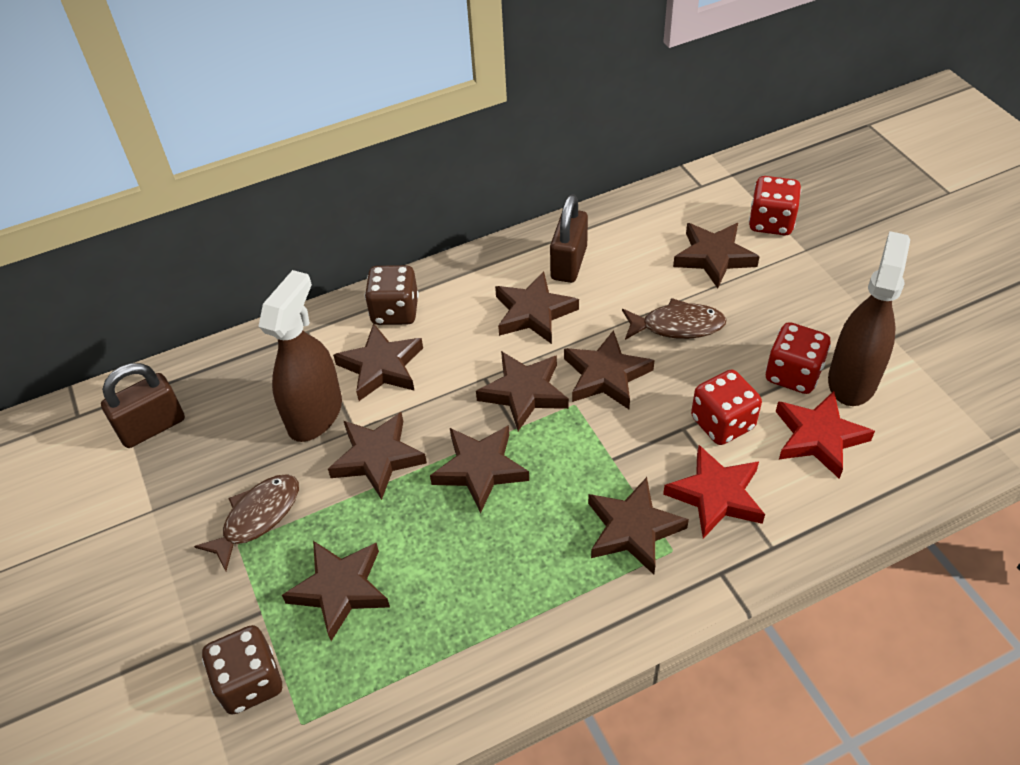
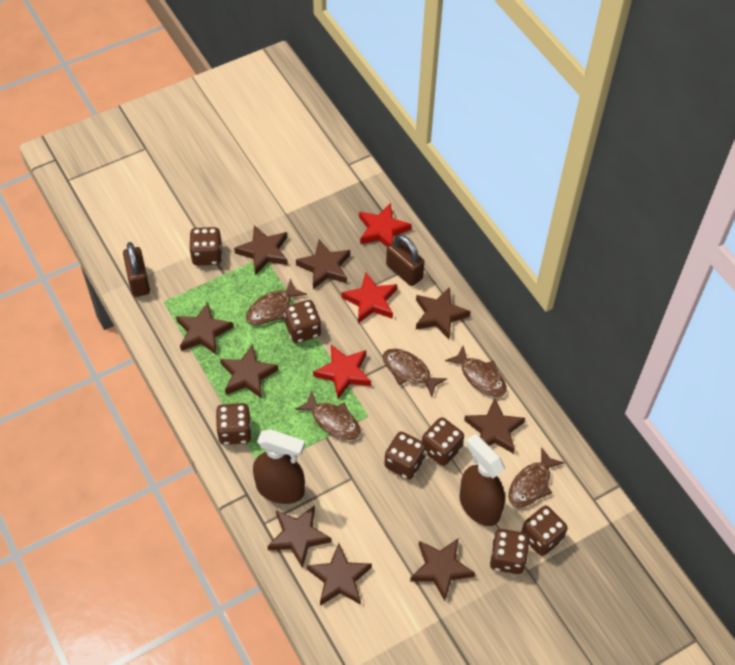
brown dice: [202,625,282,715] [365,265,419,325] = 2 -> [189,227,222,266] [216,403,252,445] [284,300,321,343] [384,432,426,479] [422,417,464,466] [489,529,529,574] [521,506,568,556] = 7
brown fish: [194,474,299,571] [622,298,727,340] = 2 -> [246,278,307,325] [295,391,361,440] [383,349,447,397] [445,345,507,397] [508,447,565,508] = 5
red dice: [691,369,762,445] [749,176,801,235] [765,322,831,394] = 3 -> none = 0
red star: [663,445,765,539] [776,391,875,479] = 2 -> [313,345,371,399] [342,273,397,323] [359,203,412,247] = 3

